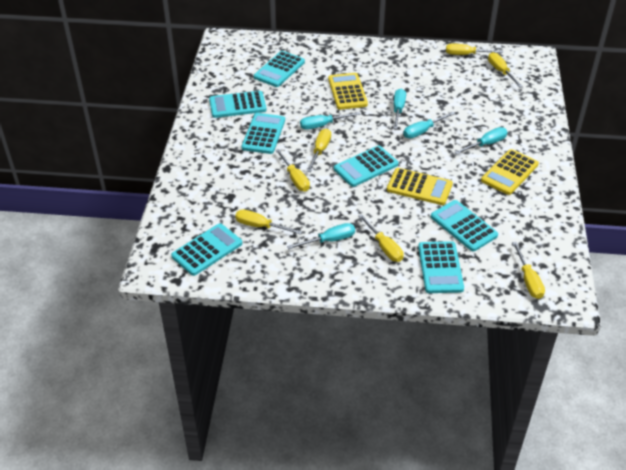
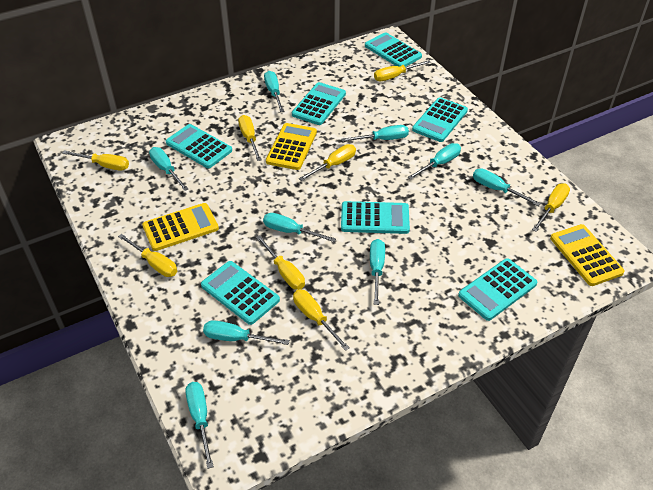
turquoise screwdriver: [287,223,355,249] [300,112,360,130] [393,89,406,129] [403,112,455,138] [455,127,508,154] = 5 -> [149,147,188,191] [185,382,214,469] [203,320,290,345] [263,213,336,242] [264,71,284,112] [341,125,409,142] [370,239,385,305] [407,143,461,180] [473,168,541,206] = 9
yellow screwdriver: [235,209,302,235] [275,149,310,192] [307,129,331,172] [358,214,403,262] [446,43,503,55] [488,52,523,87] [512,242,545,299] = 7 -> [62,150,129,171] [118,234,177,277] [238,115,261,161] [256,235,305,290] [293,290,350,351] [299,144,356,181] [374,60,431,81] [532,184,570,232] = 8

